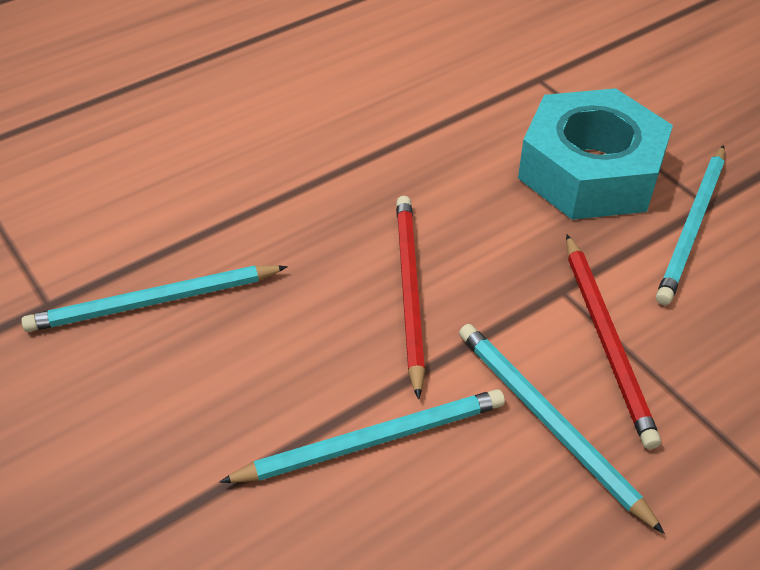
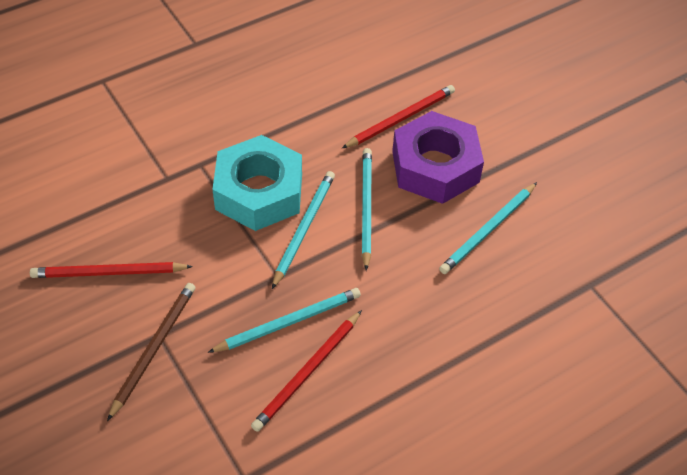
brown pencil: none = 0 -> [107,283,195,421] = 1
purple nut: none = 0 -> [392,111,484,204] = 1
red pencil: [396,196,425,399] [566,234,661,449] = 2 -> [30,262,193,278] [251,310,362,432] [342,85,455,148] = 3

